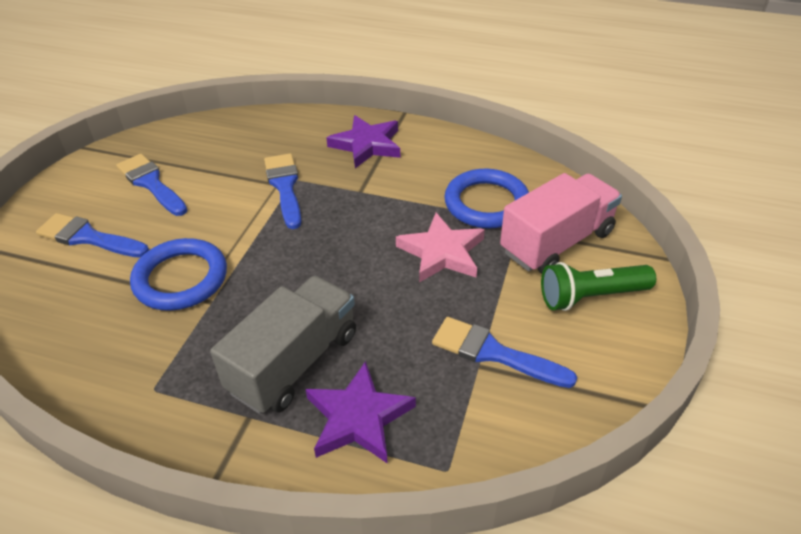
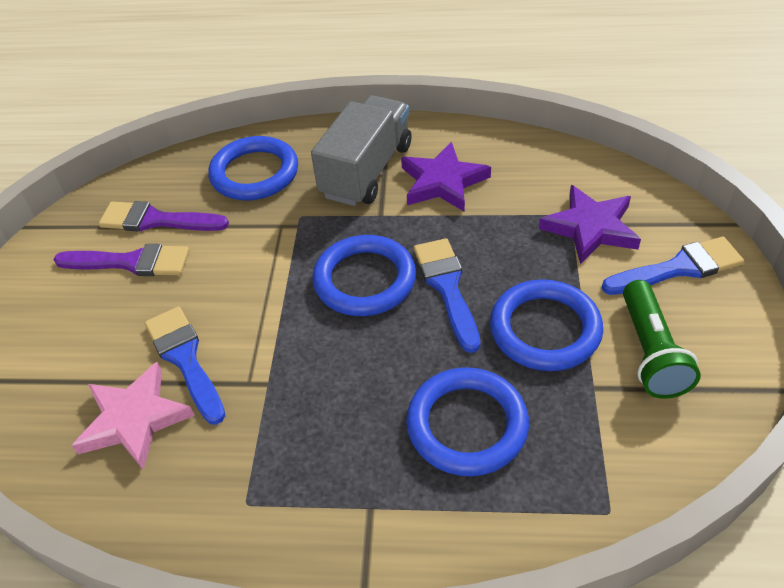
blue brush: [36,213,149,258] [116,154,187,216] [264,153,301,229] [432,317,577,388] = 4 -> [145,306,225,425] [414,238,480,353] [602,236,744,295] = 3
blue ring: [130,238,227,311] [444,169,529,228] = 2 -> [208,136,298,200] [312,235,416,316] [406,367,529,476] [490,279,603,371] = 4
pink truck: [500,173,622,274] = 1 -> none = 0
purple brush: none = 0 -> [53,244,189,276] [98,201,229,232] = 2

